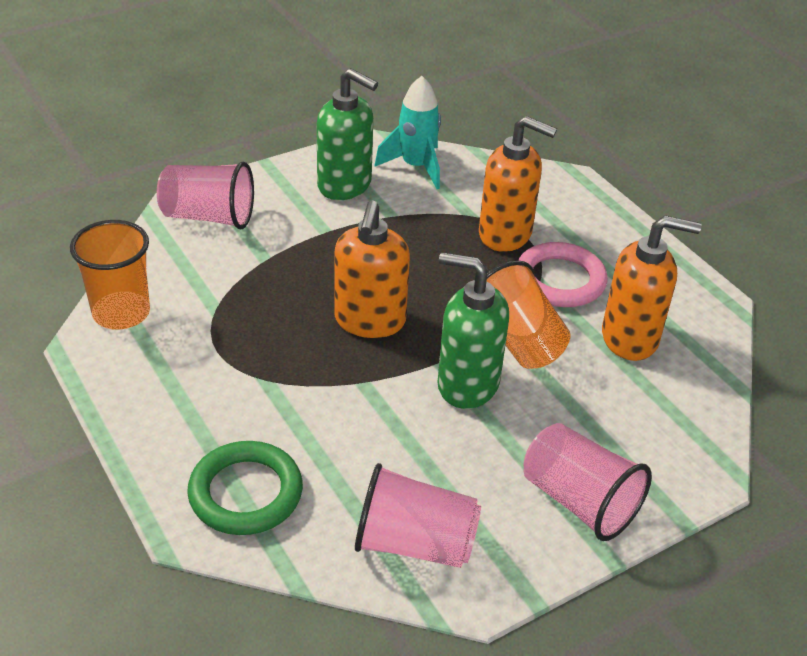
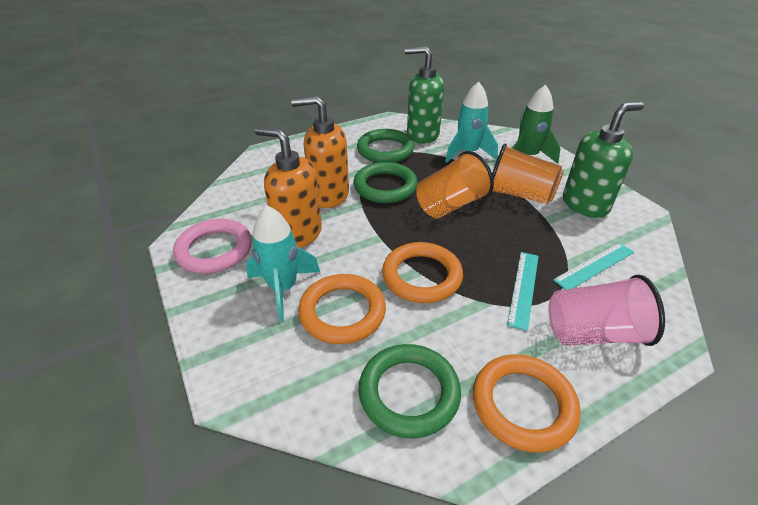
green ring: [187,441,303,535] = 1 -> [353,162,418,203] [357,129,414,163] [358,344,461,438] = 3
green rocket: none = 0 -> [512,85,560,164] = 1
orange ring: none = 0 -> [298,274,386,344] [382,242,463,303] [473,354,581,453] = 3
orange soap dispenser: [334,200,410,338] [479,116,557,252] [602,215,701,361] = 3 -> [255,126,322,248] [291,95,349,208] = 2
pink cup: [157,162,254,229] [355,463,481,568] [524,423,652,541] = 3 -> [549,275,665,346] = 1
turquoise rocket: [375,76,441,189] = 1 -> [246,205,320,321] [445,82,498,163] = 2
turquoise ruler: none = 0 -> [507,252,539,331] [553,243,634,289] = 2

